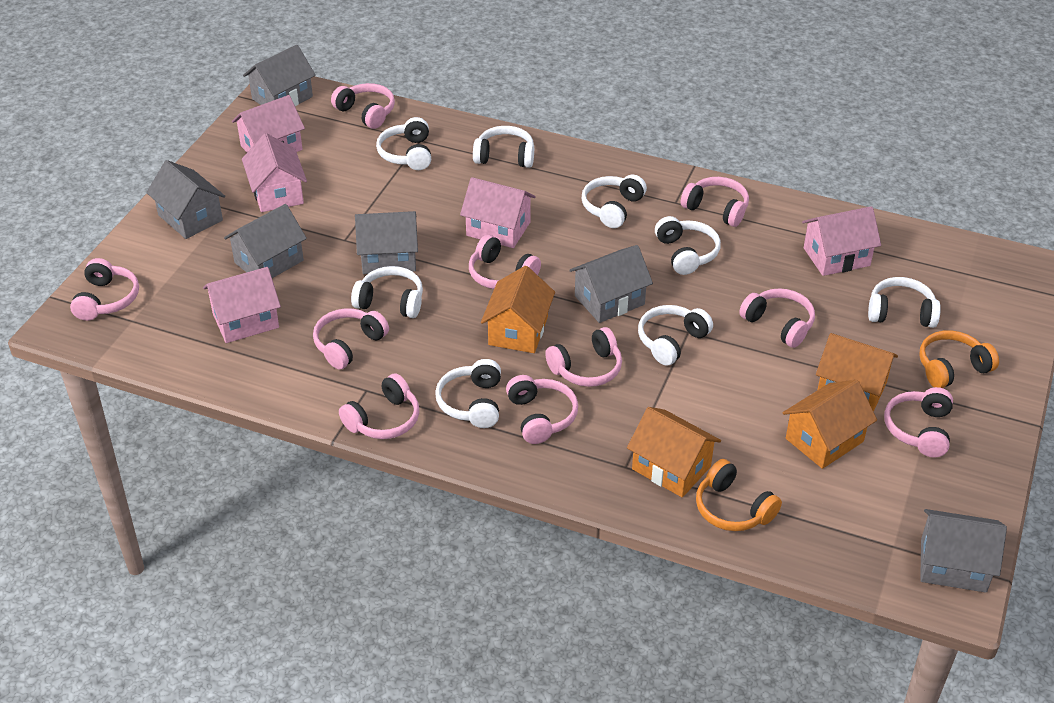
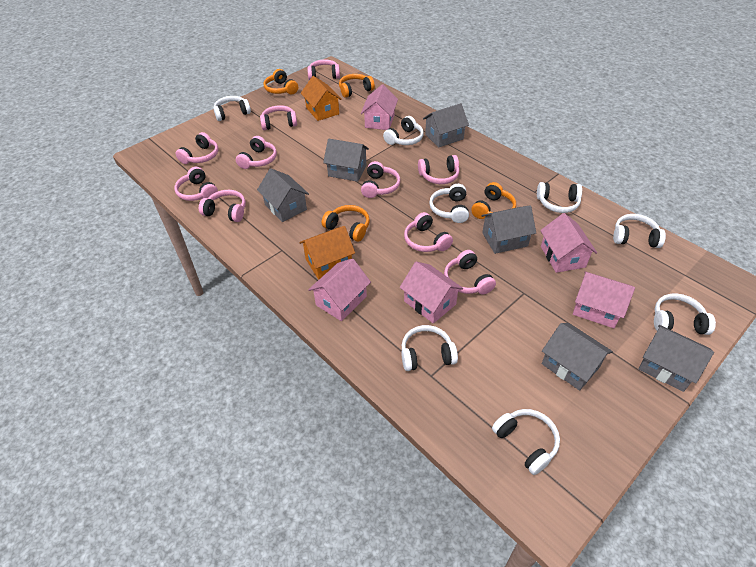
orange headphones: [696,459,782,531] [919,330,999,388] = 2 -> [264,69,298,94] [322,205,370,242] [339,74,375,98] [471,182,516,219] = 4
orange house: [481,266,555,353] [627,407,721,498] [783,380,877,469] [816,333,898,412] = 4 -> [299,226,355,280] [301,76,342,121] = 2

